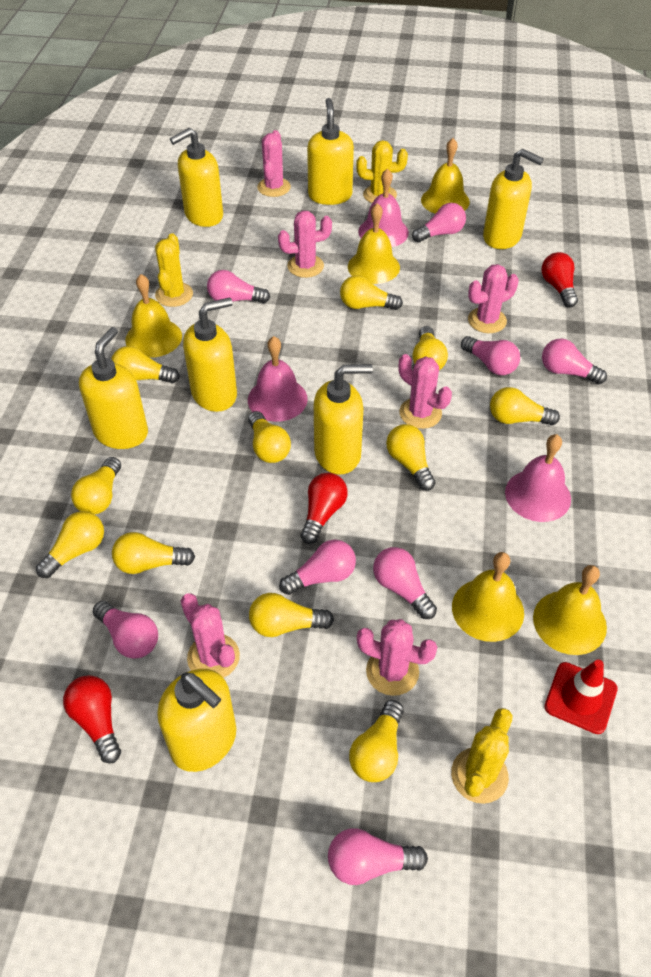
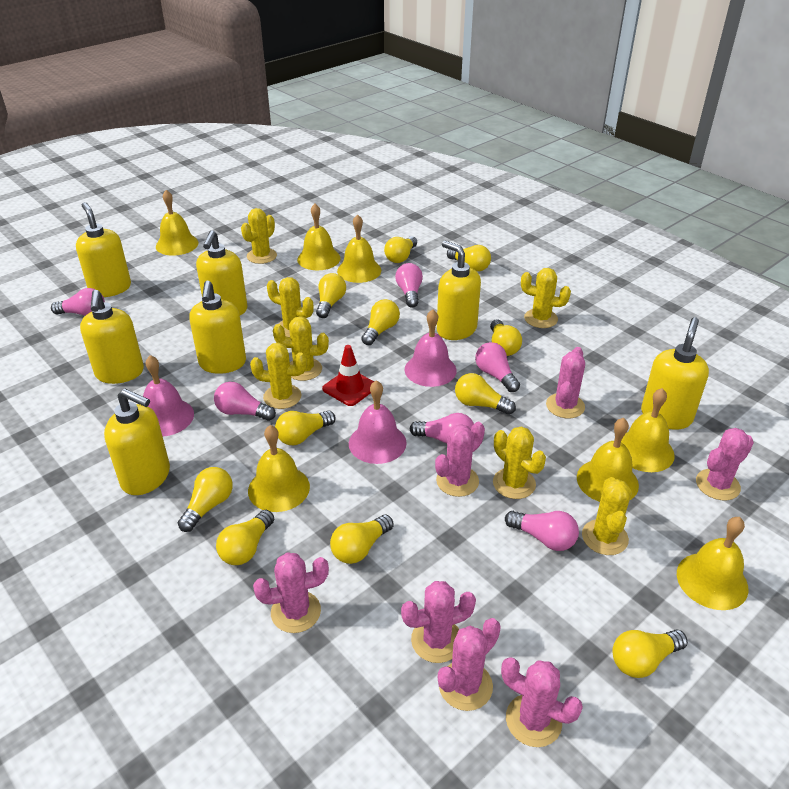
pink cactus: [181,593,240,678] [257,130,291,197] [278,211,332,278] [357,619,437,696] [398,354,452,429] [468,264,519,333] = 6 -> [253,552,329,633] [401,581,476,663] [435,422,485,497] [438,618,501,711] [501,657,583,747] [546,347,585,418] [696,428,754,500] = 7
pink light bulb: [93,601,158,659] [207,270,270,303] [279,539,356,595] [328,828,428,885] [373,547,437,619] [412,203,466,243] [461,336,520,375] [542,338,607,384] = 8 -> [51,288,105,316] [214,382,276,421] [395,263,423,308] [409,413,474,444] [475,342,520,392] [505,511,579,551] = 6
red light bulb: [63,675,121,763] [301,473,348,544] [541,252,578,307] = 3 -> none = 0
yellow bell: [125,274,182,358] [348,203,400,284] [421,138,470,214] [452,552,524,642] [533,565,607,655] = 5 -> [156,190,199,256] [248,425,310,512] [297,204,341,270] [337,214,381,283] [577,418,639,502] [621,388,675,472] [677,517,748,610] = 7
yellow cactus: [155,233,193,307] [356,140,408,203] [451,708,513,804] = 3 -> [241,208,277,264] [250,343,307,409] [267,277,314,337] [273,316,329,381] [493,426,546,499] [521,268,571,328] [582,477,631,555] = 7

